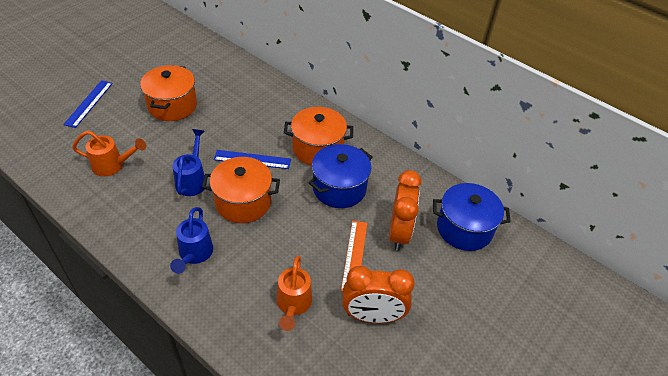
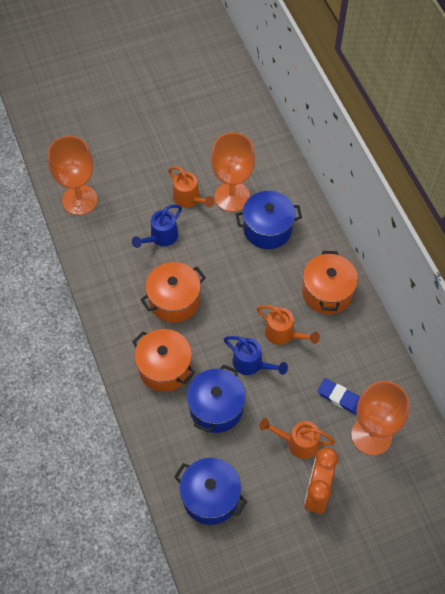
blue eraser: none = 0 -> [318,378,360,415] = 1
blue pot: [308,144,372,208] [433,183,511,251] = 2 -> [174,458,247,525] [187,365,246,433] [236,191,302,249] = 3
blue ruler: [63,80,113,128] [214,150,291,169] = 2 -> none = 0
orange clock: [342,266,415,323] [389,170,421,251] = 2 -> [304,447,338,514] = 1
orange goblet: none = 0 -> [48,136,98,215] [211,132,255,212] [351,381,409,455] = 3
orange ruler: [341,221,367,292] = 1 -> none = 0
orange watering can: [72,131,146,177] [277,255,312,331] = 2 -> [168,166,215,208] [257,305,320,345] [259,418,335,459] = 3

